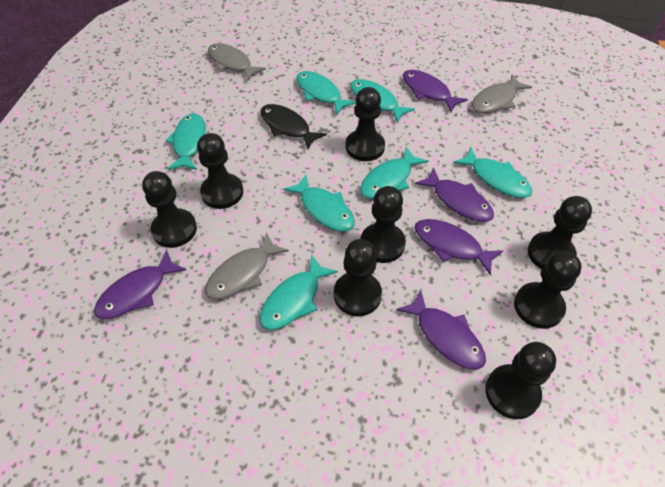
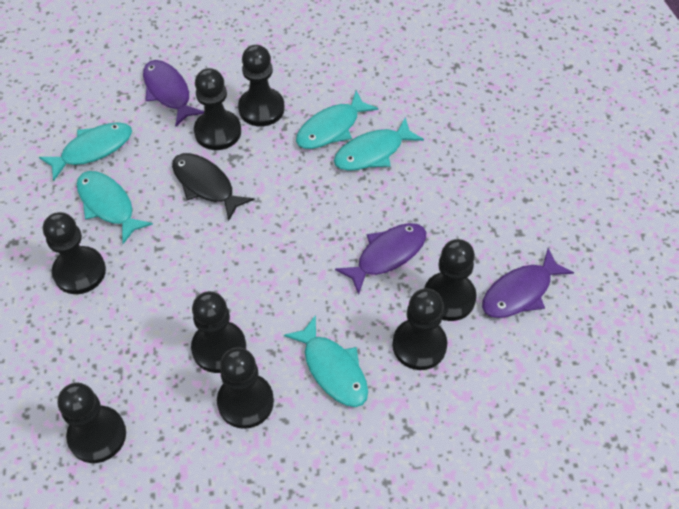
grey fish: [205,232,289,299] [208,43,266,81] [472,74,532,113] = 3 -> none = 0
purple fish: [94,249,186,319] [396,290,486,370] [403,70,468,112] [415,167,494,222] [415,219,503,275] = 5 -> [143,60,204,127] [335,223,426,295] [482,248,574,318] = 3
turquoise fish: [166,113,206,170] [259,254,338,330] [283,175,354,232] [296,71,356,115] [350,79,415,123] [360,147,428,198] [453,147,532,198] = 7 -> [39,122,132,181] [77,171,153,244] [284,315,368,407] [296,91,378,149] [334,117,424,171] = 5

